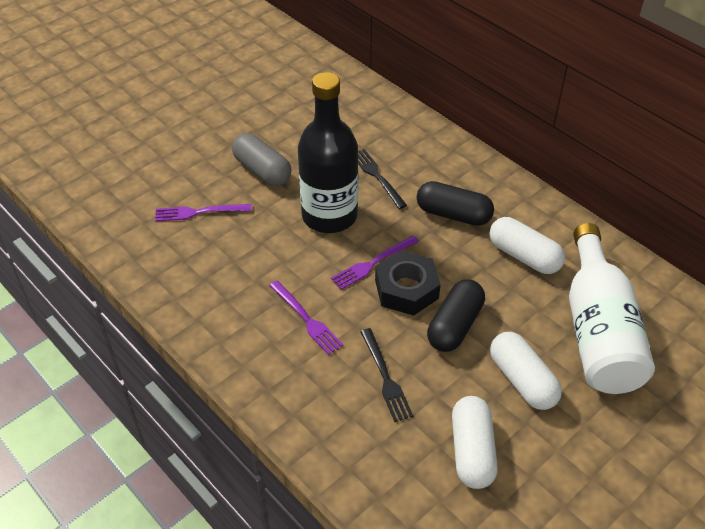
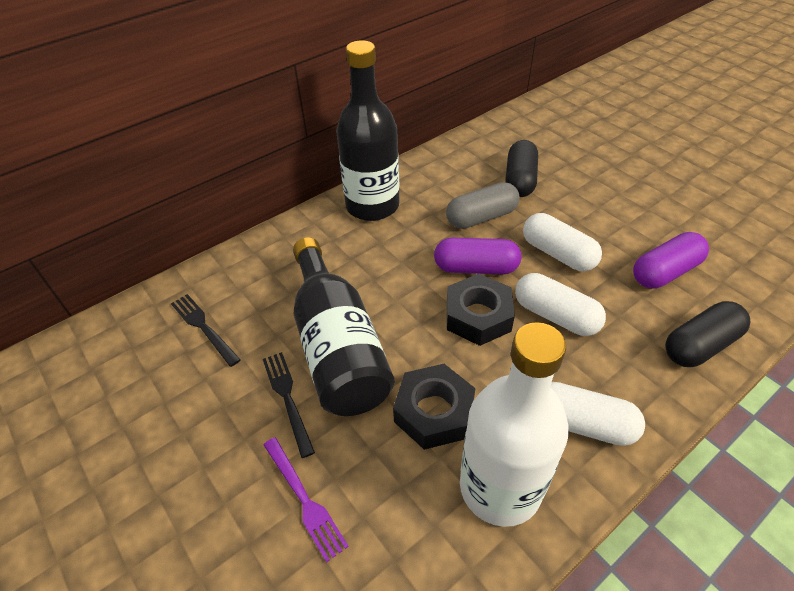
black bottle: [298,72,358,233] = 1 -> [293,237,394,416] [336,40,399,221] = 2
black nut: [375,250,441,316] = 1 -> [393,364,476,450] [447,274,515,346] = 2
purple capsule: none = 0 -> [434,238,521,274] [633,232,709,289] = 2
purple fork: [155,204,252,222] [269,280,343,355] [331,235,419,290] = 3 -> [264,437,349,562] = 1

